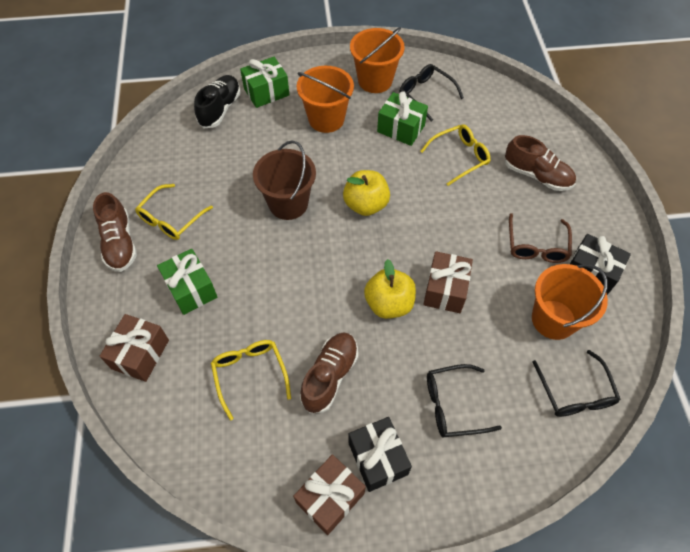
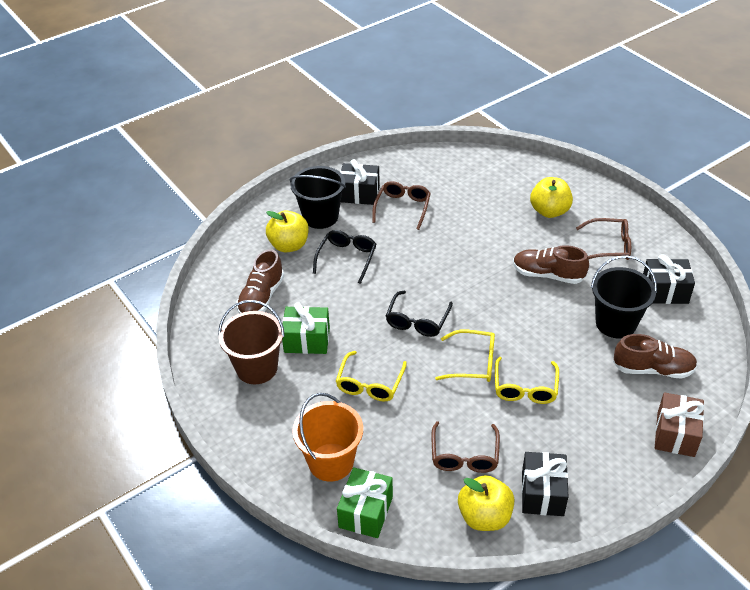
black bucket: none = 0 -> [290,166,346,229] [591,255,657,338] = 2
black gift: [348,417,412,492] [569,234,631,295] = 2 -> [340,159,380,205] [522,452,569,516] [643,254,695,304] = 3
black glasses: [400,64,464,122] [427,364,502,438] [533,350,620,417] = 3 -> [313,230,377,284] [386,291,453,337] = 2
black shoe: [194,75,241,128] = 1 -> none = 0
brown gift: [100,314,169,382] [293,454,366,535] [423,251,473,313] = 3 -> [655,392,704,457] = 1
brown glasses: [509,213,572,263] = 1 -> [372,181,431,230] [431,421,500,473] [576,218,631,260] = 3
green gift: [157,249,217,315] [240,57,289,108] [377,91,428,146] = 3 -> [282,302,330,354] [337,467,393,538] = 2
orange bucket: [297,66,354,133] [350,27,405,93] [532,264,608,340] = 3 -> [292,393,363,482] = 1
yellow apple: [343,170,390,216] [364,259,416,319] = 2 -> [266,211,309,252] [458,475,514,531] [530,177,573,218] = 3

